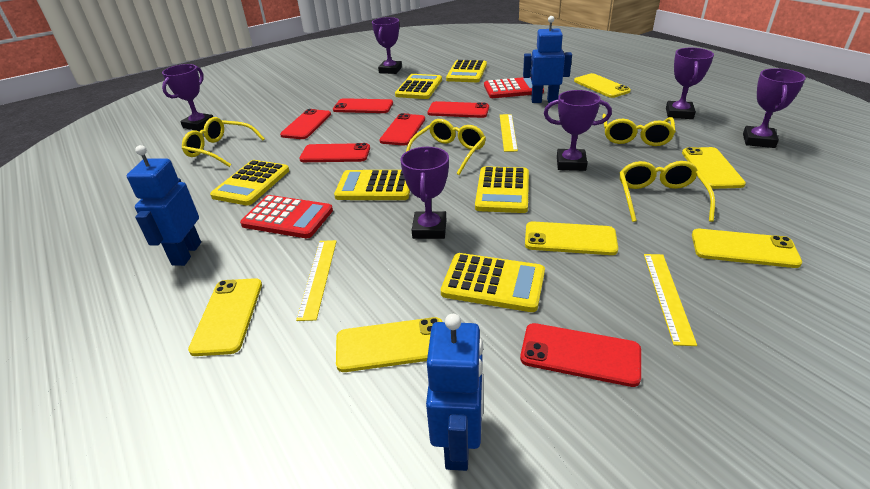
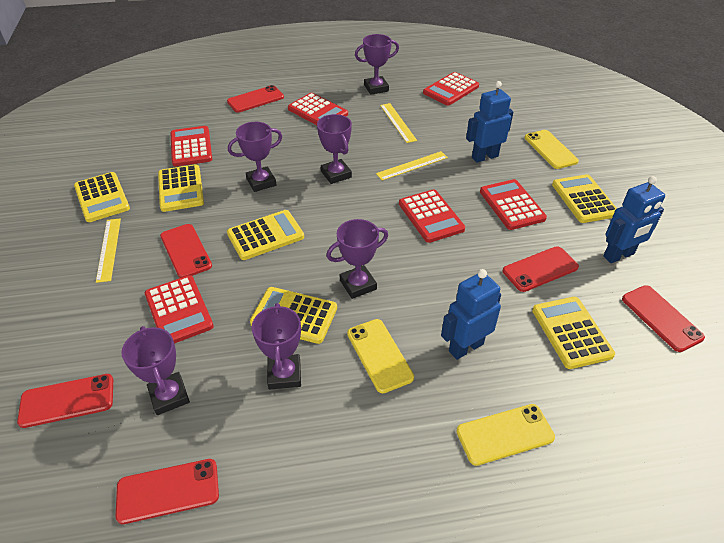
red calculator: [240,195,333,238] [484,77,544,98] = 2 -> [145,275,214,344] [170,126,212,166] [288,93,348,125] [399,189,465,243] [423,72,479,106] [480,179,547,230] = 6
yellow glasses: [182,117,265,167] [406,119,486,175] [602,114,676,146] [619,161,715,222] = 4 -> none = 0
yellow phone: [188,278,262,356] [336,317,443,372] [525,221,618,255] [574,73,631,98] [682,147,746,189] [692,229,802,268] = 6 -> [347,319,414,393] [456,404,555,466] [525,130,579,169] = 3

